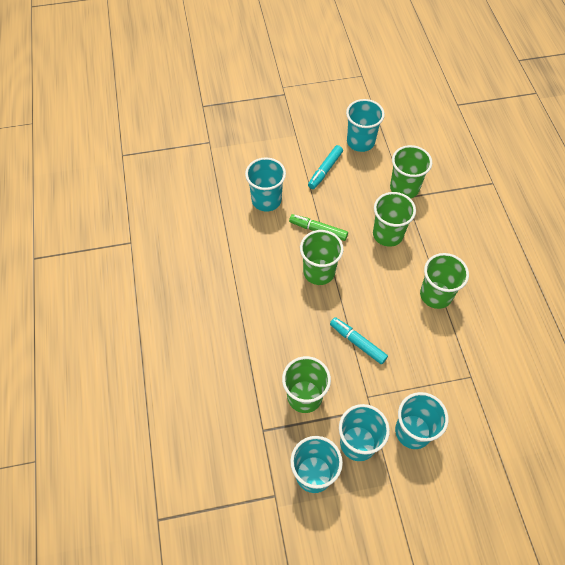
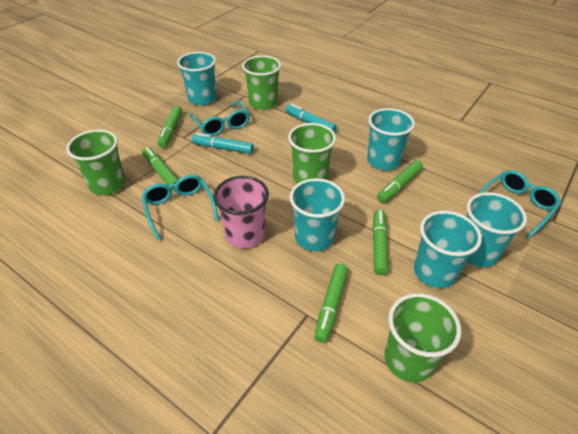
green cup: [282,356,331,413] [300,230,344,285] [373,192,416,247] [390,145,432,199] [420,253,469,309] = 5 -> [66,130,126,195] [242,55,281,110] [288,123,336,183] [385,293,461,383] = 4
green marker: [289,214,348,241] = 1 -> [142,147,179,190] [158,106,182,148] [314,263,348,343] [372,209,388,276] [377,160,423,203] = 5
pink cup: none = 0 -> [213,176,269,248] = 1
turquoise glasses: none = 0 -> [141,175,219,240] [190,101,250,136] [480,170,561,239] = 3

